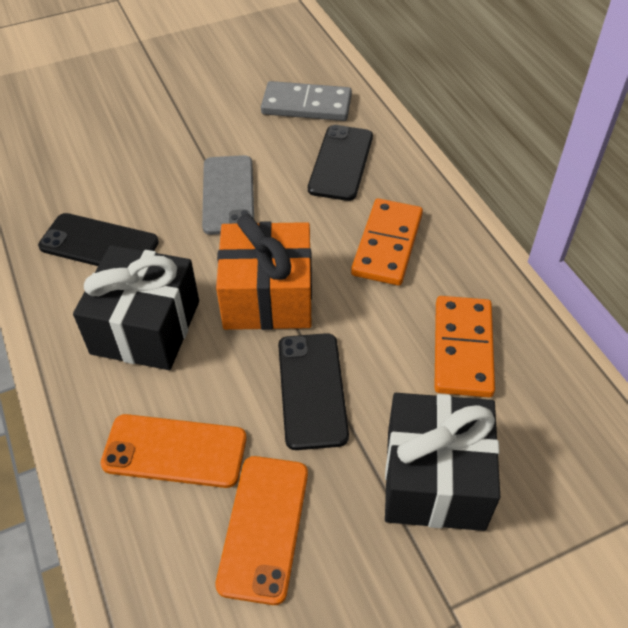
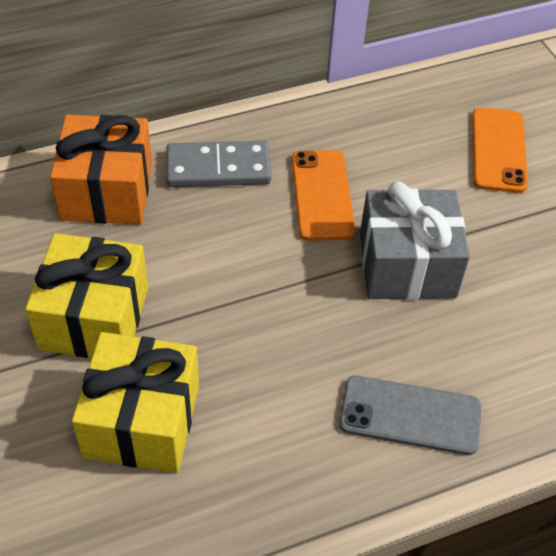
black gift: [73,245,199,370] [385,393,500,531] = 2 -> none = 0
black phone: [38,213,159,266] [278,333,349,450] [308,125,373,201] = 3 -> none = 0
grey gift: none = 0 -> [360,181,470,300] = 1
orange domino: [351,199,423,286] [434,296,495,397] = 2 -> none = 0
yellow gift: none = 0 -> [25,233,148,358] [72,332,199,473] = 2

